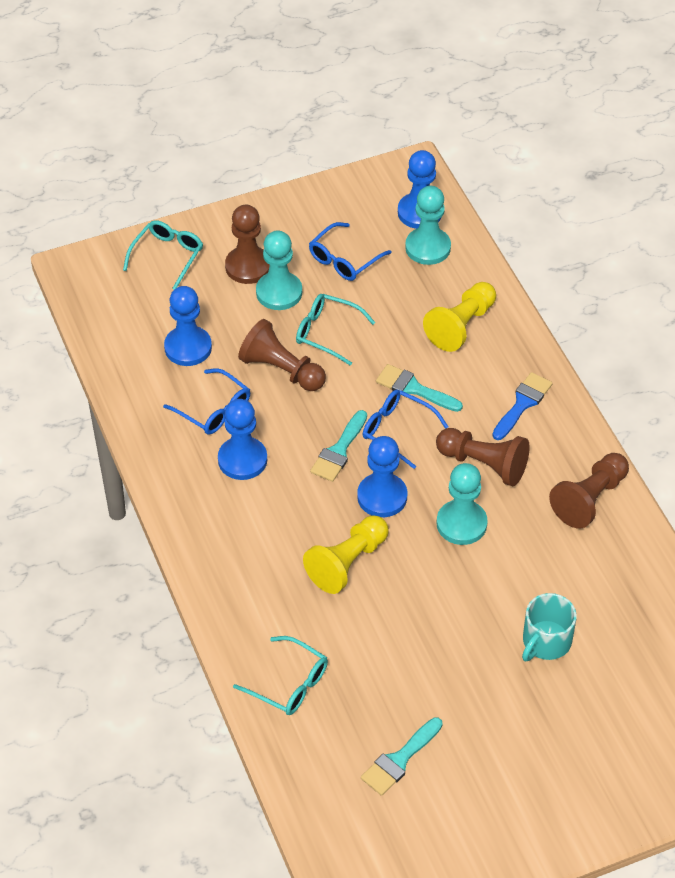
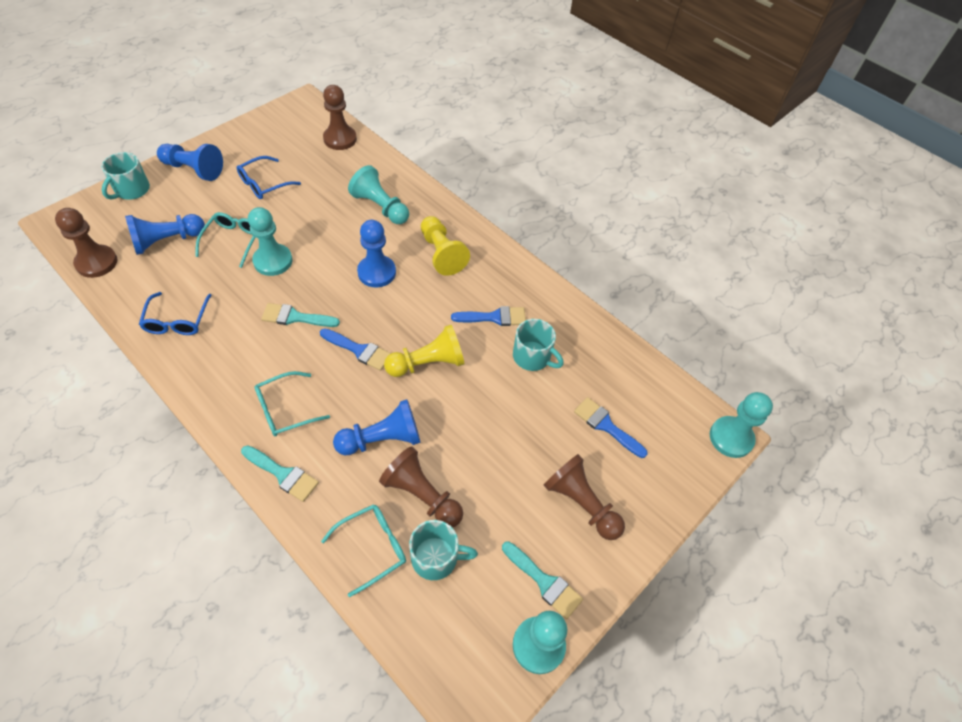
blue brush: [492,372,553,440] = 1 -> [320,328,391,371] [451,306,526,326] [574,397,648,458] = 3
blue glasses: [163,368,250,435] [309,222,392,281] [363,390,449,469] = 3 -> [139,292,211,335] [237,156,301,199] = 2
turquoise mug: [522,593,577,661] = 1 -> [101,152,150,200] [409,520,478,580] [513,319,564,371] = 3
turquoise pawn: [256,231,302,310] [405,186,451,265] [437,463,488,545] = 3 -> [248,207,292,276] [348,165,409,224] [513,611,567,674] [710,392,773,458] = 4

